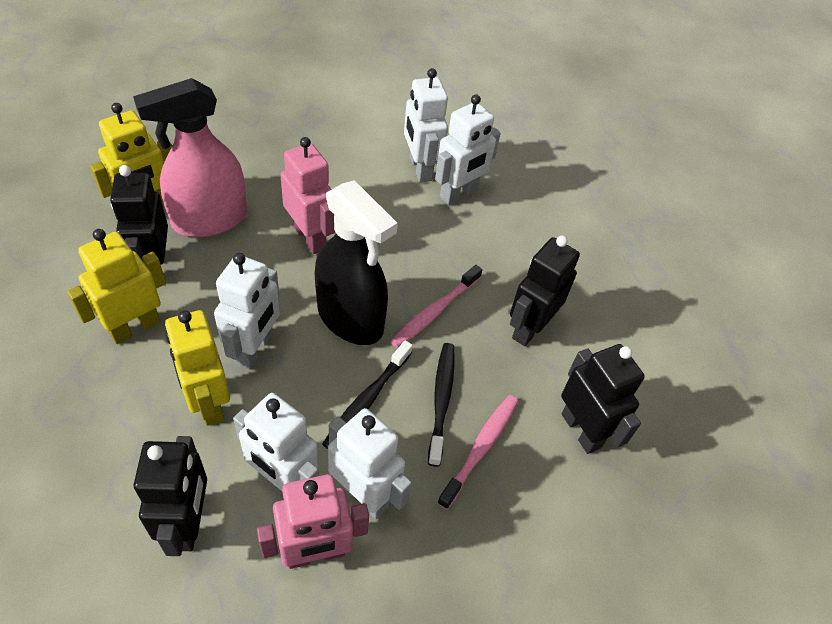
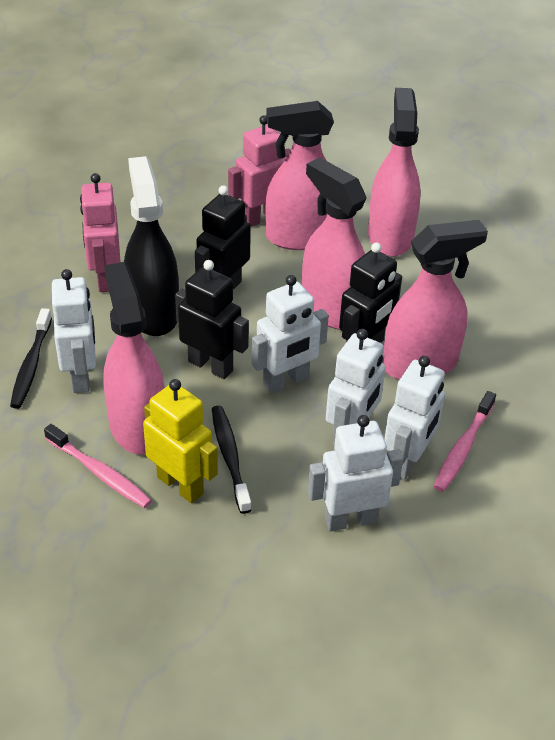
black robot: [110,165,168,265] [134,436,207,556] [510,236,580,346] [561,344,645,454] = 4 -> [175,260,249,379] [195,185,251,289] [339,243,402,343] = 3
pink spray bottle: [133,78,247,237] = 1 -> [104,262,165,455] [266,101,334,250] [302,158,366,330] [368,88,421,257] [383,220,488,380] = 5
yellow robot: [67,229,166,344] [90,103,172,206] [165,310,230,426] = 3 -> [143,379,218,503] = 1

